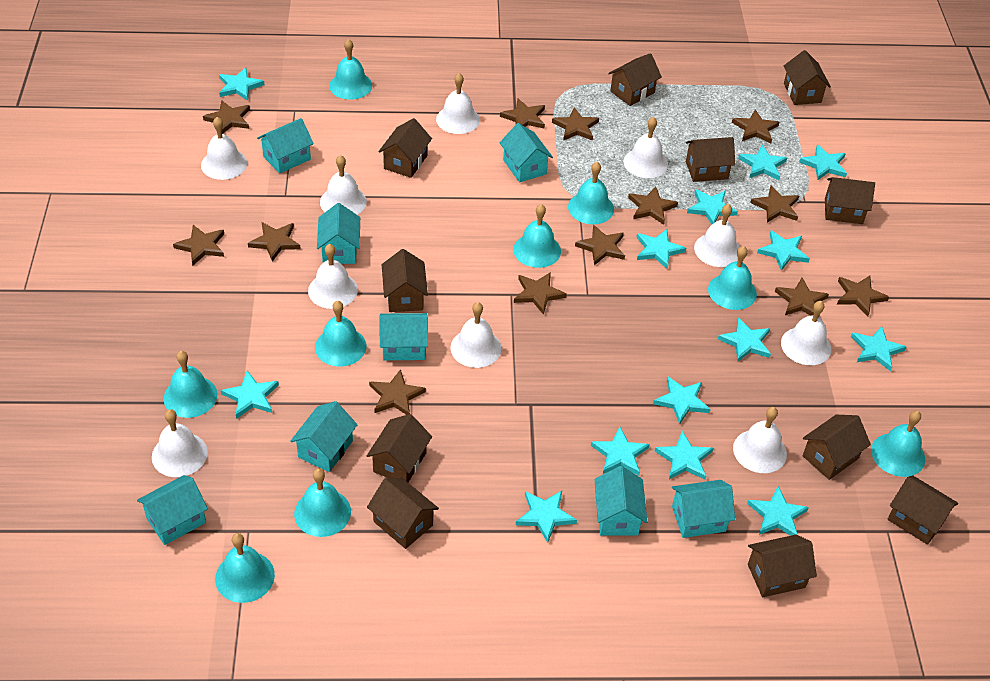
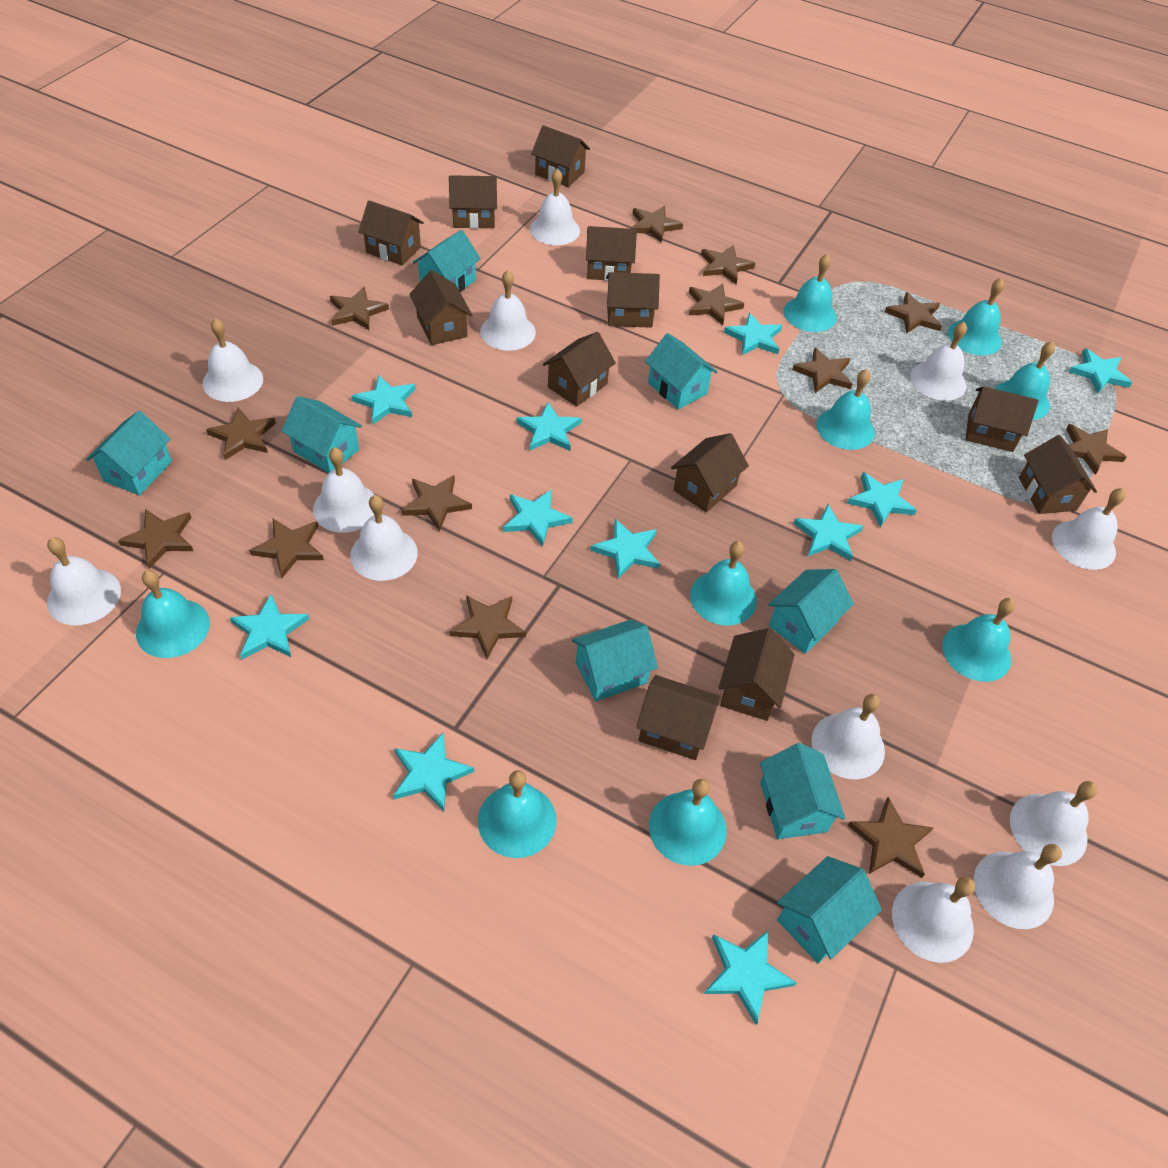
brown house: [367,414,432,482] [367,478,439,549] [378,118,432,178] [382,249,428,312] [608,53,662,106] [686,137,736,182] [748,534,817,597] [784,50,831,105] [802,415,871,480] [825,177,875,224] [888,476,958,545] = 11 -> [358,200,424,266] [409,270,472,345] [449,175,497,229] [531,125,590,187] [543,332,616,407] [586,226,637,281] [606,272,660,328] [636,675,720,760] [671,433,749,513] [718,628,795,721] [965,386,1038,452] [1019,435,1097,514] = 12
turquoise star: [219,67,264,101] [221,370,279,419] [516,491,577,543] [591,427,650,476] [637,229,686,269] [653,377,711,425] [655,431,713,480] [687,189,738,225] [718,317,771,362] [738,145,787,180] [747,486,809,536] [757,230,810,271] [799,144,847,181] [851,326,906,371] = 14 -> [230,594,309,660] [352,375,416,425] [393,733,474,811] [503,489,573,547] [517,401,582,451] [590,519,660,579] [704,931,796,1025] [724,313,782,355] [793,504,864,561] [847,472,917,528] [1069,348,1132,394] = 11
white bell: [152,409,208,477] [201,117,247,180] [308,244,358,309] [320,155,367,215] [436,73,480,134] [450,302,502,368] [624,117,668,178] [694,204,740,267] [733,407,787,473] [781,301,831,365] = 10 -> [47,537,121,625] [202,318,263,402] [313,447,375,533] [350,495,418,581] [480,270,536,351] [530,168,580,245] [811,694,885,779] [892,877,975,963] [910,322,967,401] [974,844,1062,929] [1010,781,1097,866] [1052,488,1126,570] = 12

